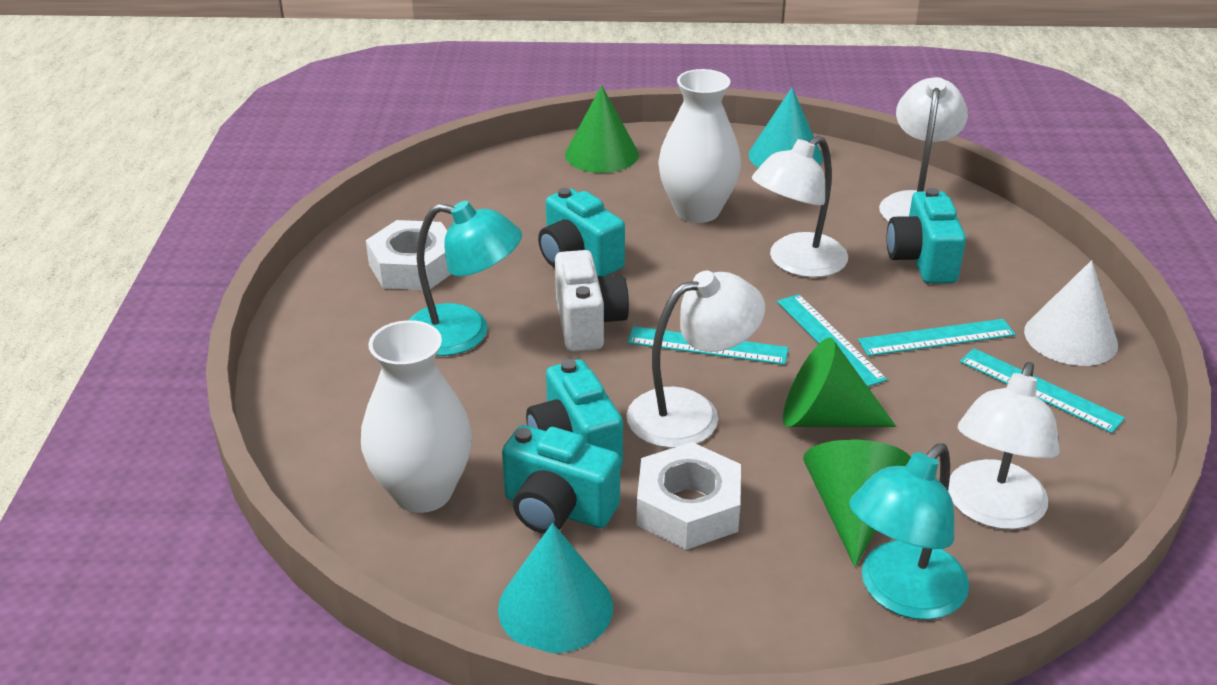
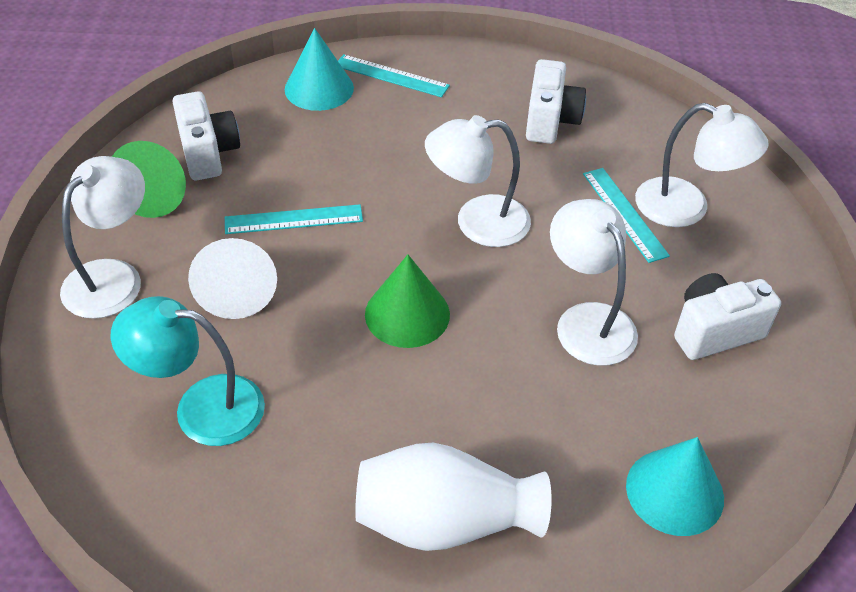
green cone: [565,85,639,173] [783,337,896,427] [803,440,911,567] = 3 -> [112,141,186,218] [365,255,450,348] = 2
turquoise camera: [502,425,620,534] [526,359,623,468] [538,188,625,276] [887,188,966,283] = 4 -> none = 0
turquoise lamp: [409,201,522,356] [849,443,969,620] = 2 -> [111,296,265,446] = 1
turquoise ruler: [627,326,788,365] [777,294,887,387] [858,319,1016,356] [960,348,1125,433] = 4 -> [225,204,363,234] [338,54,450,97] [583,168,670,263] = 3
white camera: [555,250,629,352] = 1 -> [173,91,240,180] [526,59,586,144] [674,273,781,360] = 3
white nut: [366,220,451,290] [637,442,741,550] = 2 -> none = 0
white vase: [361,320,472,513] [658,69,741,223] = 2 -> [355,442,552,551] = 1

